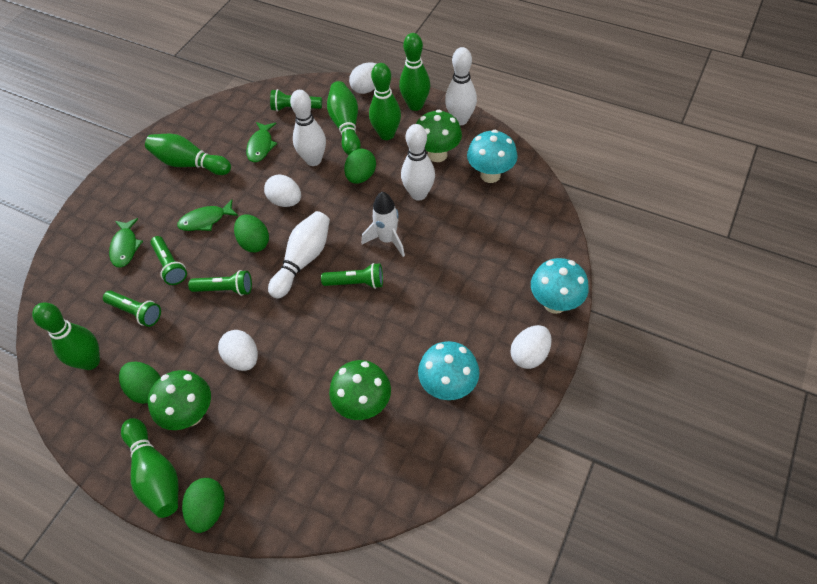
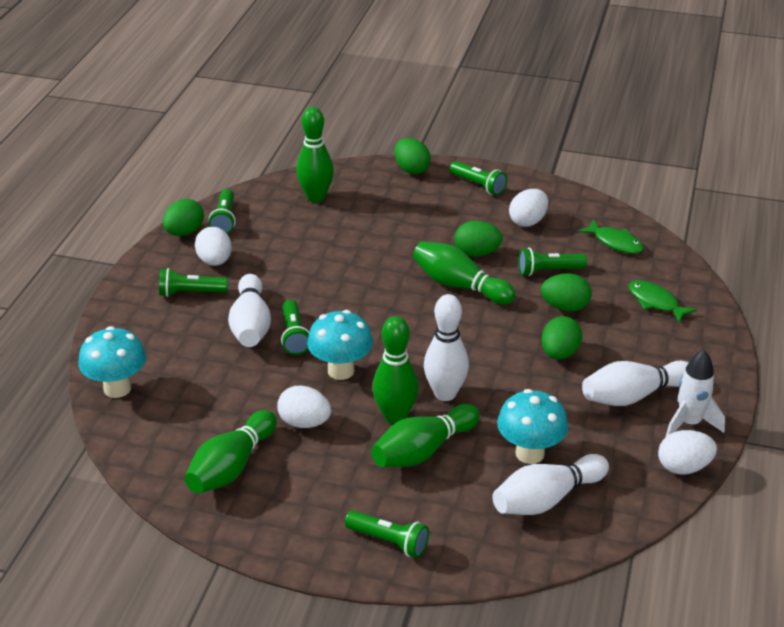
green bowling pin: [32,302,100,370] [121,418,178,518] [145,134,231,175] [327,81,361,155] [369,63,401,140] [399,33,430,111] = 6 -> [185,410,277,493] [296,107,334,203] [371,404,480,467] [372,316,419,424] [413,241,515,305] = 5
green egg: [119,362,161,404] [182,478,225,533] [234,214,269,252] [344,148,376,184] = 4 -> [163,199,204,236] [394,138,431,174] [454,221,503,257] [541,273,592,312] [541,316,582,360] = 5
green fish: [109,218,143,268] [177,199,238,231] [246,122,277,162] = 3 -> [578,219,644,254] [628,280,697,323] = 2
green flashlight: [103,291,161,327] [150,236,187,285] [188,270,252,296] [270,89,322,111] [321,263,383,289] = 5 -> [159,268,228,297] [208,189,236,234] [281,300,309,355] [345,510,429,558] [450,161,507,195] [519,248,587,276] = 6
green mushroom: [148,370,211,430] [329,360,391,420] [416,110,462,162] = 3 -> none = 0

